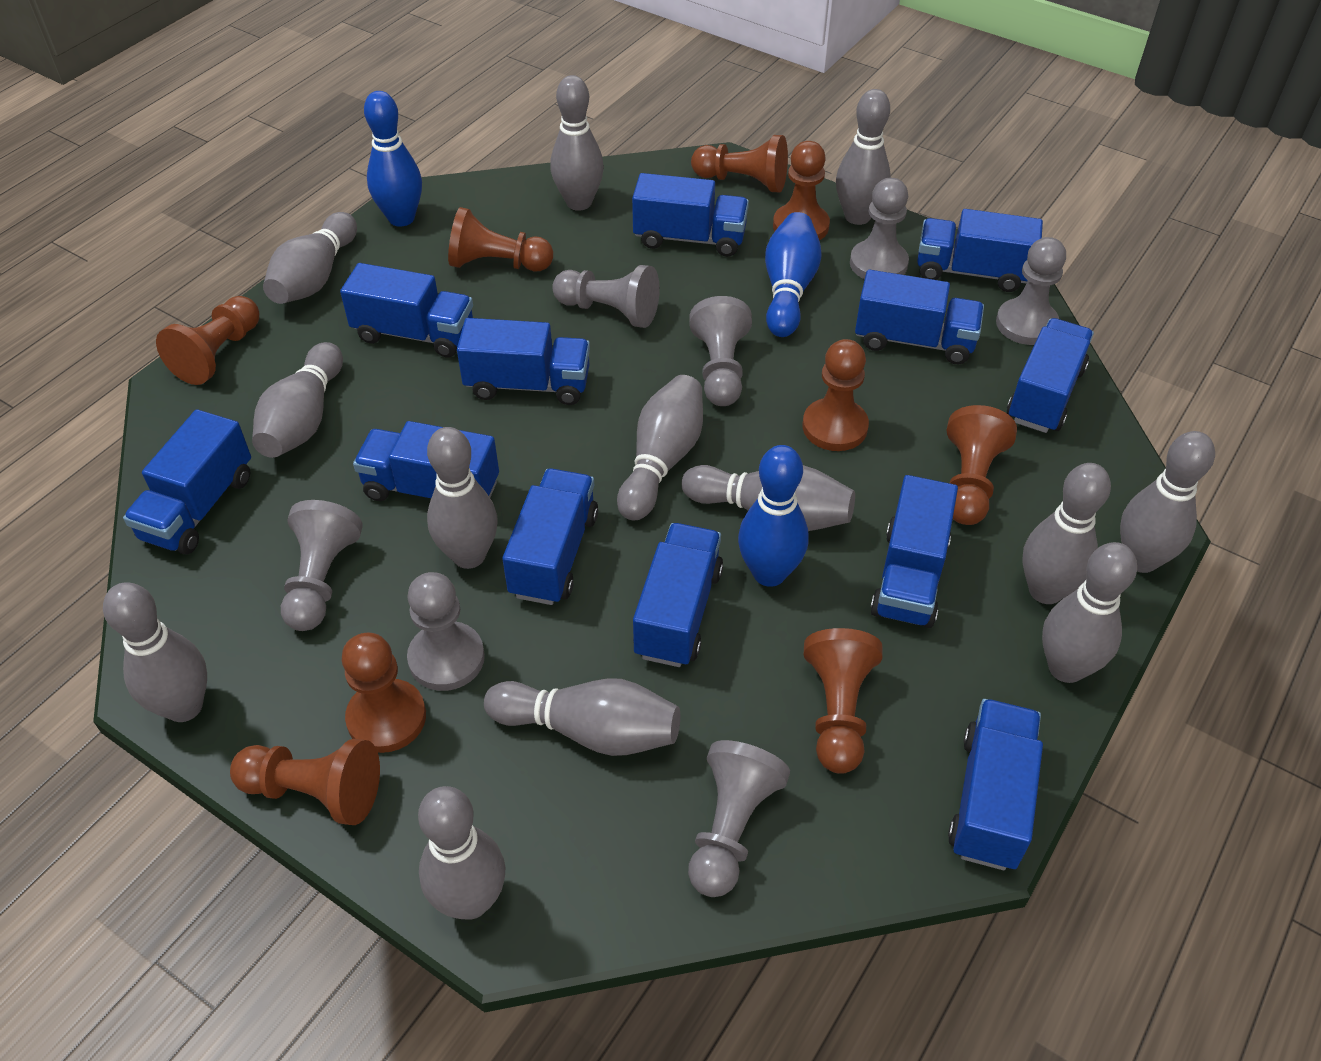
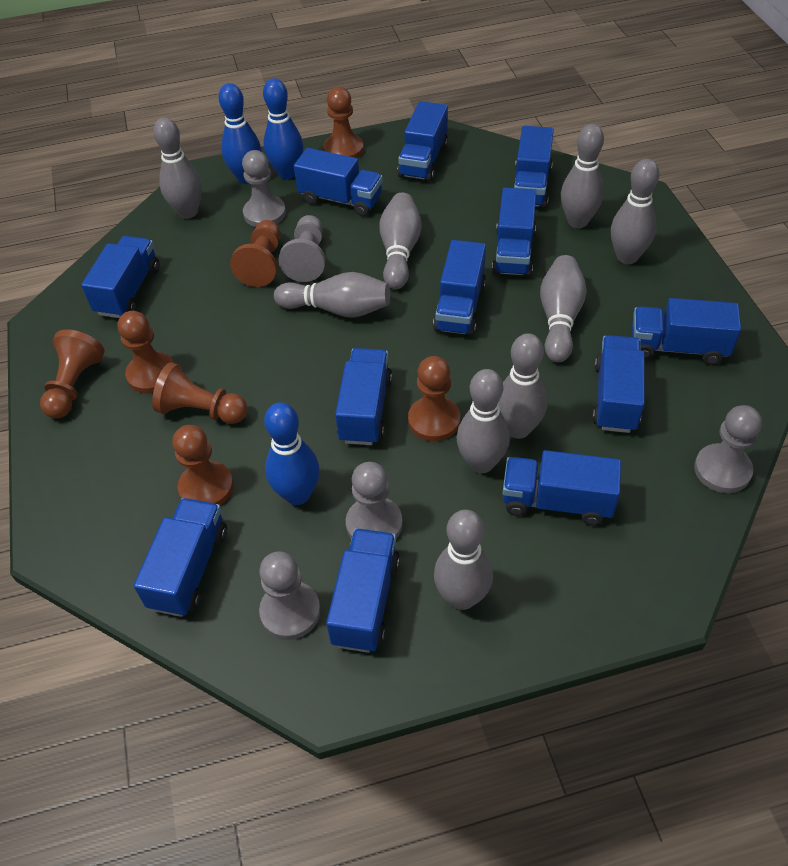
brown pawn: [156,296,259,385] [230,739,380,825] [342,632,426,753] [448,207,553,272] [691,135,788,192] [773,141,830,240] [803,339,869,451] [804,628,883,774] [947,405,1017,525] = 9 -> [40,329,105,418] [118,311,174,393] [152,362,248,424] [172,425,234,505] [230,220,280,287] [324,87,364,158] [408,356,460,441] = 7
grey bowling pin: [103,582,207,722] [252,342,343,458] [263,212,357,304] [418,786,505,920] [427,427,497,569] [484,678,680,756] [550,75,604,211] [617,375,703,520] [682,465,855,531] [836,89,890,225] [1022,463,1111,604] [1042,542,1137,683] [1120,431,1215,573] = 13 -> [153,117,202,219] [274,272,390,318] [379,193,422,289] [434,510,493,610] [457,369,510,473] [498,333,547,439] [540,255,587,362] [561,124,604,228] [611,159,660,264] = 9
grey pawn: [281,500,362,631] [407,572,485,691] [552,265,660,328] [688,740,790,897] [689,296,752,406] [850,178,909,279] [996,237,1066,345] = 7 -> [242,150,286,227] [259,551,321,640] [279,215,325,282] [346,462,403,539] [694,405,762,493] = 5

